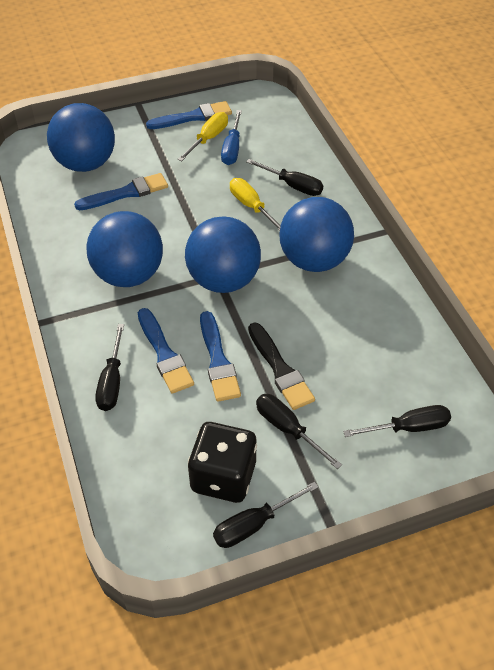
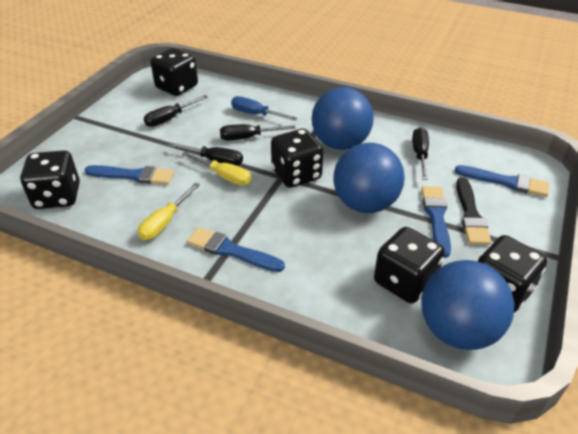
black dice: [188,422,257,503] = 1 -> [20,150,80,209] [151,48,198,96] [271,129,323,188] [374,227,445,304] [478,235,547,312] = 5
black screwdriver: [95,324,124,411] [213,482,319,548] [246,159,323,196] [256,394,342,469] [343,405,451,437] = 5 -> [144,95,208,127] [168,143,243,166] [220,124,296,140] [412,128,429,180] = 4
blue ball: [47,103,115,172] [86,211,163,287] [185,216,261,293] [279,197,354,272] = 4 -> [312,87,374,150] [333,143,405,213] [421,260,515,350] = 3

